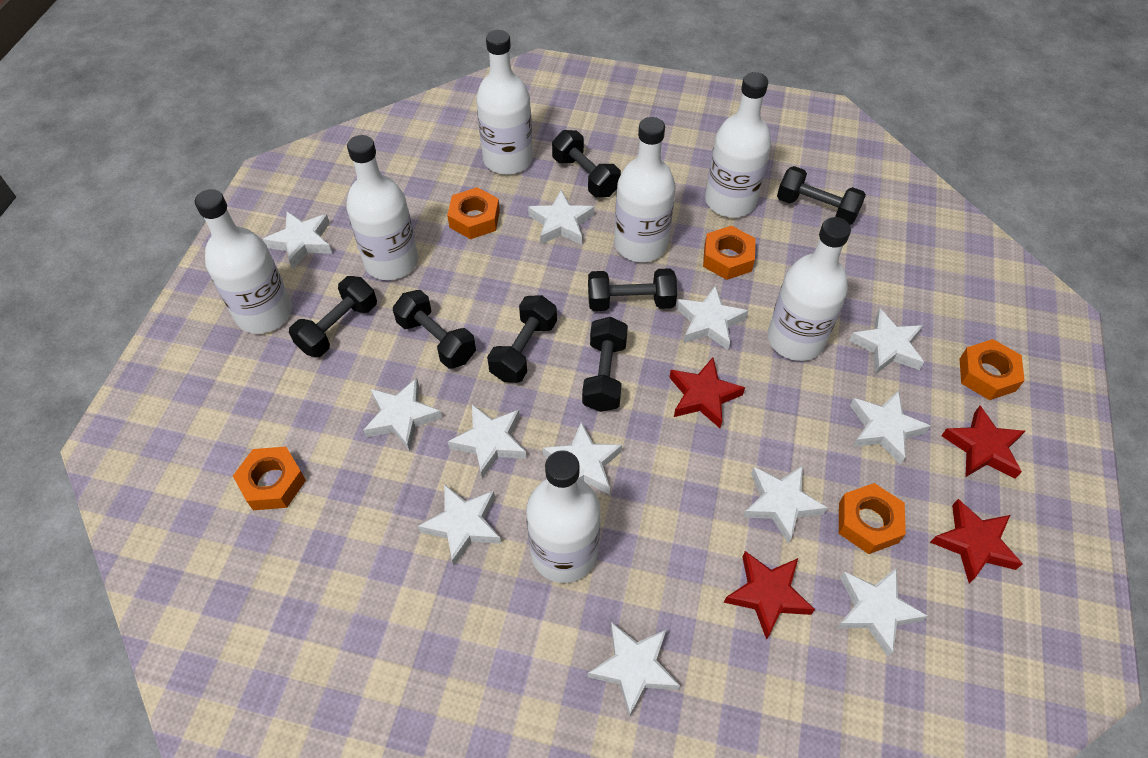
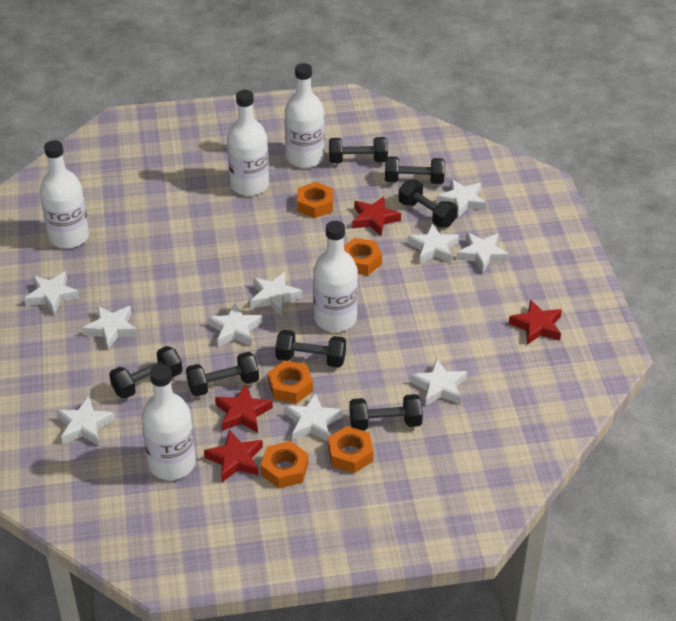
white bottle: [195,189,292,334] [346,135,418,280] [476,30,533,175] [526,450,601,583] [614,117,676,262] [705,72,771,218] [768,217,851,361] = 7 -> [40,140,89,249] [141,364,196,480] [227,90,269,196] [285,63,325,168] [313,221,358,332] = 5
white star: [263,212,332,270] [363,378,442,451] [418,484,501,566] [448,404,526,479] [528,190,594,245] [543,422,622,494] [588,622,680,718] [676,285,748,350] [743,465,827,544] [837,568,927,657] [849,309,924,375] [850,390,930,465] = 12 -> [24,271,79,315] [56,396,115,446] [82,306,138,349] [208,303,263,347] [250,272,303,316] [285,393,342,442] [408,224,459,263] [410,358,467,406] [436,179,486,217] [456,232,509,273] = 10

